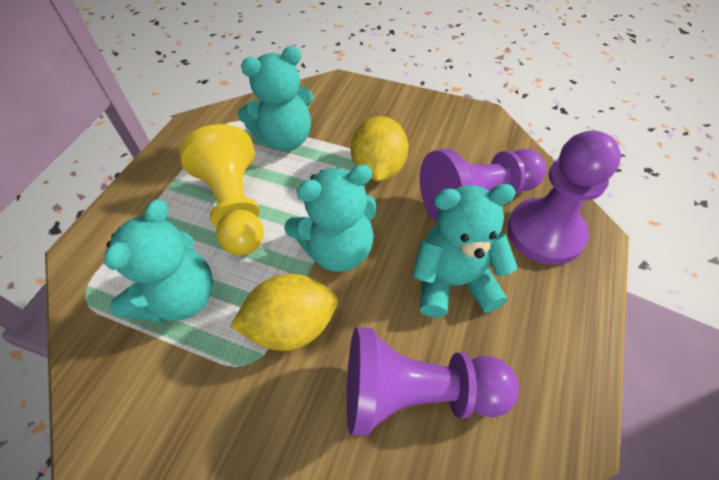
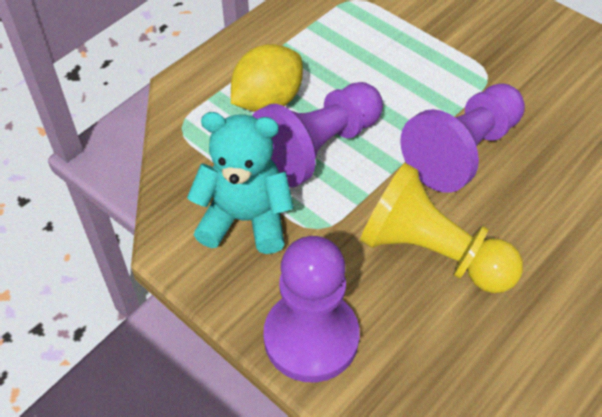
turquoise teddy bear: [104,199,213,323] [238,46,314,151] [284,165,376,272] [412,184,518,318] = 4 -> [187,112,294,254] = 1
yellow lemon: [230,274,338,351] [351,116,409,181] = 2 -> [231,44,303,112] = 1

